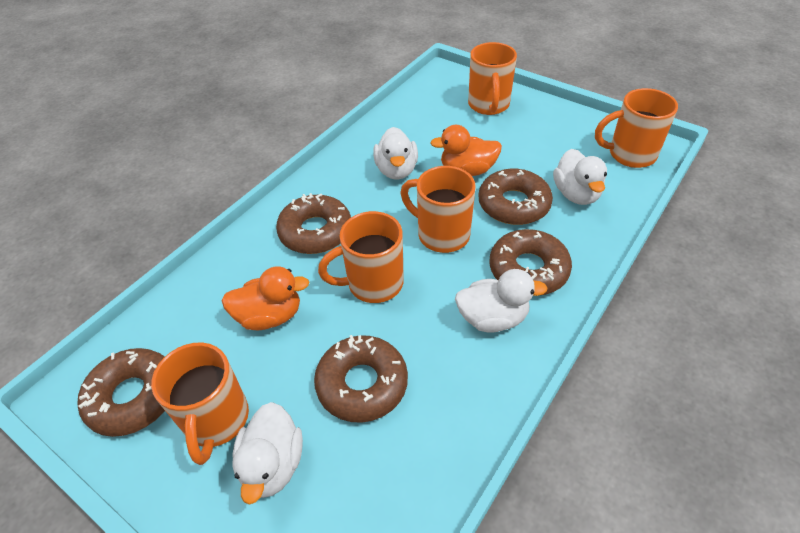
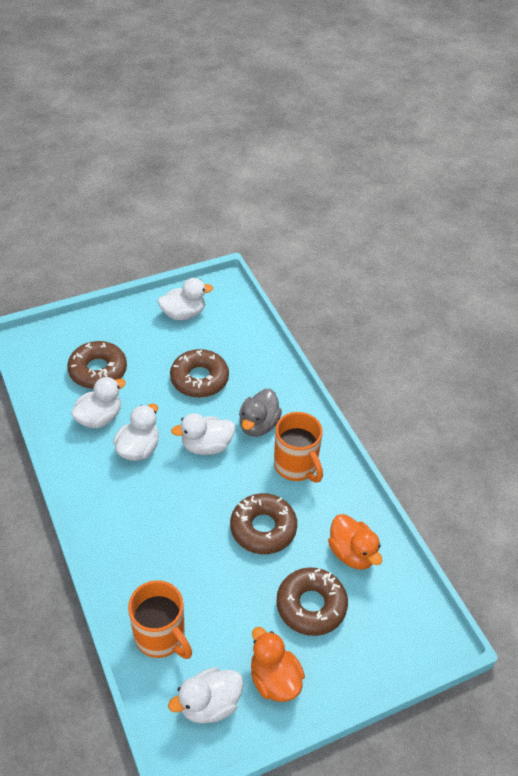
brown donut: [77,348,165,437] [276,193,351,254] [314,335,408,423] [479,169,553,225] [489,229,572,295] = 5 -> [67,341,127,389] [170,349,229,398] [230,493,297,554] [277,567,348,636] = 4
grey duck: none = 0 -> [239,389,282,437] = 1
orange mug: [151,343,249,465] [318,211,404,303] [400,166,476,253] [468,42,517,115] [595,88,678,168] = 5 -> [128,580,192,659] [274,412,323,483] = 2
white duck: [232,402,303,505] [373,127,418,180] [455,269,548,332] [553,149,607,205] = 4 -> [71,377,126,428] [113,404,159,461] [158,278,213,320] [168,667,243,724] [171,413,235,455] = 5

